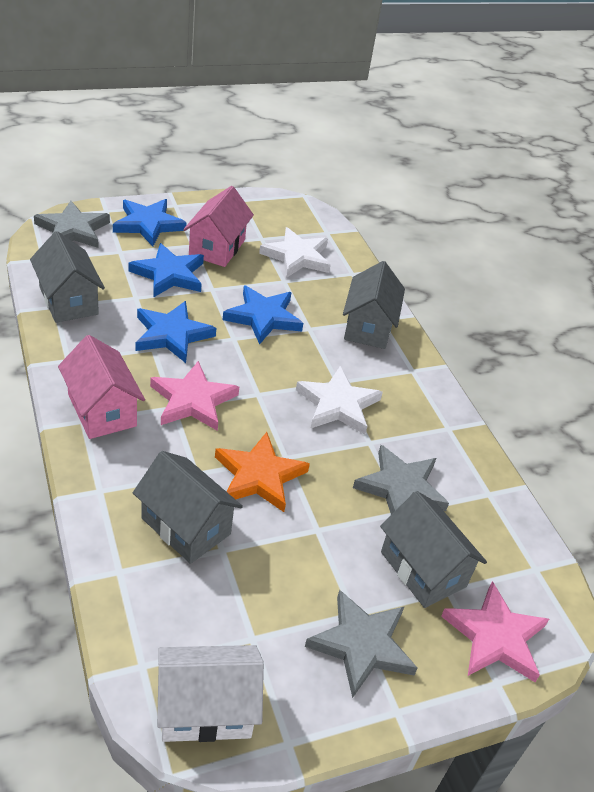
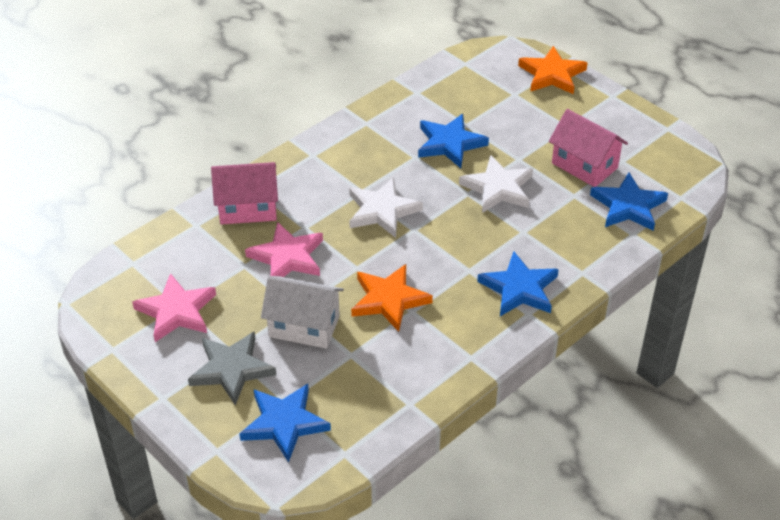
grey house: [30,231,105,323] [133,451,243,564] [343,261,405,349] [380,491,487,608] = 4 -> none = 0
grey star: [34,201,110,248] [305,590,418,698] [353,445,449,515] = 3 -> [188,331,276,405] = 1
orange star: [215,432,310,512] = 1 -> [351,264,433,332] [518,46,587,94] = 2

